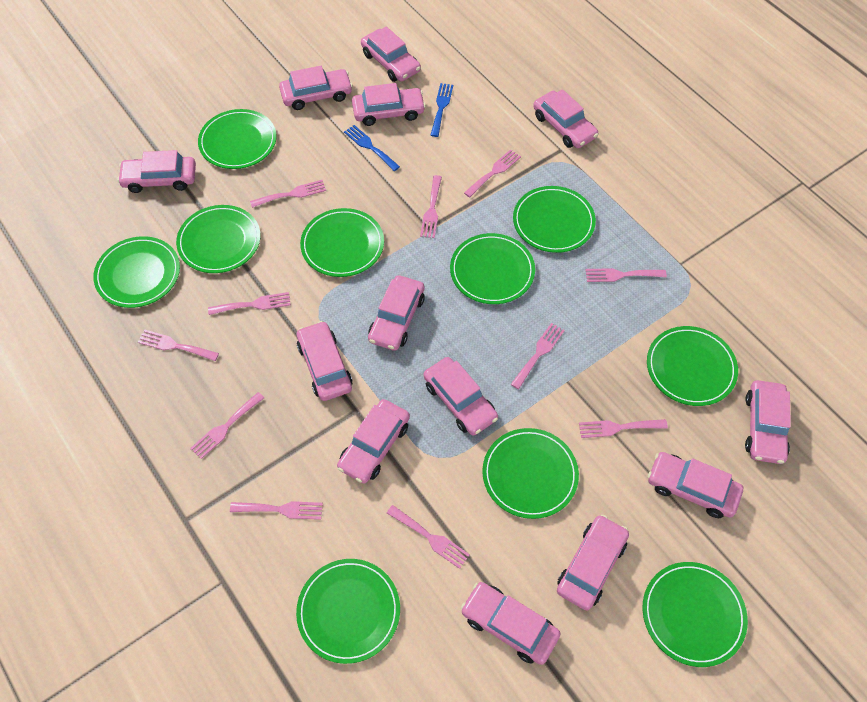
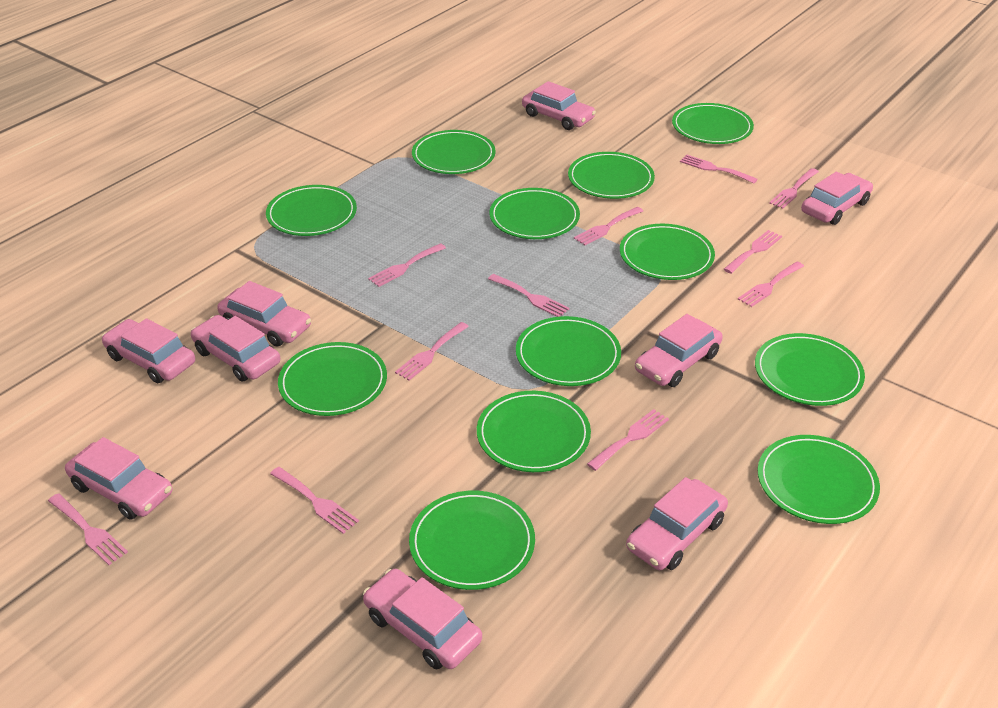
blue fork: [344,125,400,171] [431,83,453,137] = 2 -> none = 0
green plate: [93,236,180,308] [176,205,261,273] [198,109,276,169] [296,559,400,664] [300,208,384,277] [450,233,535,304] [482,428,579,519] [513,186,596,253] [642,562,748,667] [647,326,738,406] = 10 -> [266,185,357,236] [278,342,387,416] [409,491,535,590] [412,130,496,174] [477,391,591,472] [489,188,580,239] [516,316,621,386] [568,152,655,199] [620,224,715,280] [672,103,754,144] [755,333,865,406] [758,435,880,524] = 12
pink car: [117,150,196,193] [279,66,353,110] [297,321,353,401] [337,399,410,484] [352,83,426,126] [361,26,421,82] [368,275,425,351] [423,357,498,436] [461,582,561,665] [533,89,598,148] [557,515,629,610] [648,452,743,518] [745,380,791,464] = 13 -> [65,437,172,520] [102,318,195,383] [191,315,280,381] [217,281,311,347] [363,569,482,669] [522,81,596,130] [626,477,728,570] [635,314,723,387] [801,171,873,225] = 9

